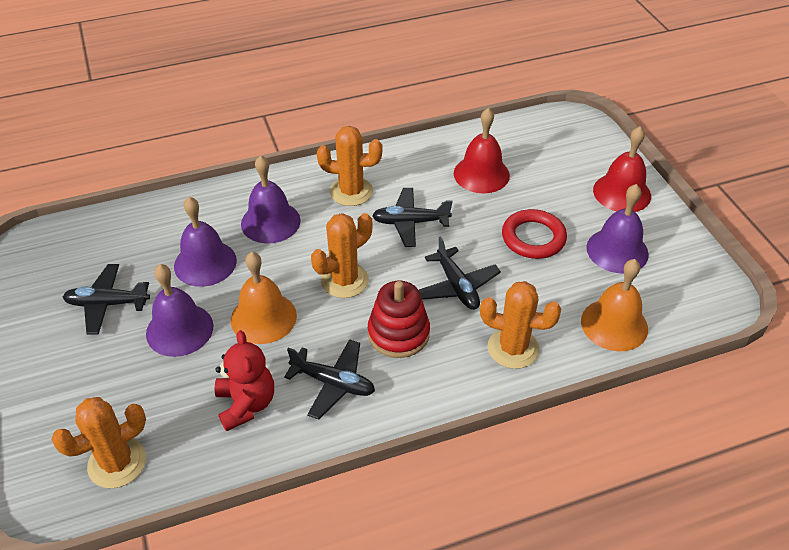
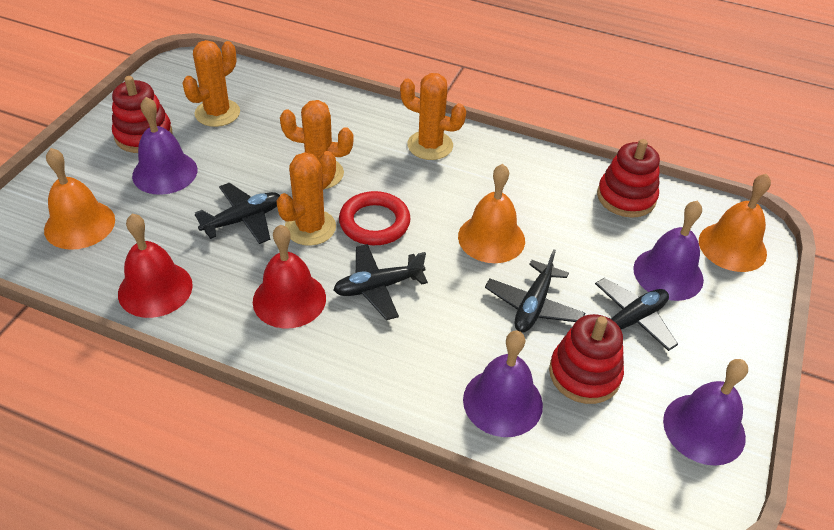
orange bell: [231,252,297,344] [581,259,648,351] = 2 -> [44,148,115,250] [458,164,525,263] [699,174,771,272] = 3
red stacking toy: [368,281,430,358] = 1 -> [112,76,173,153] [549,314,624,404] [597,139,660,218] = 3
red teddy bear: [215,330,274,432] = 1 -> none = 0

